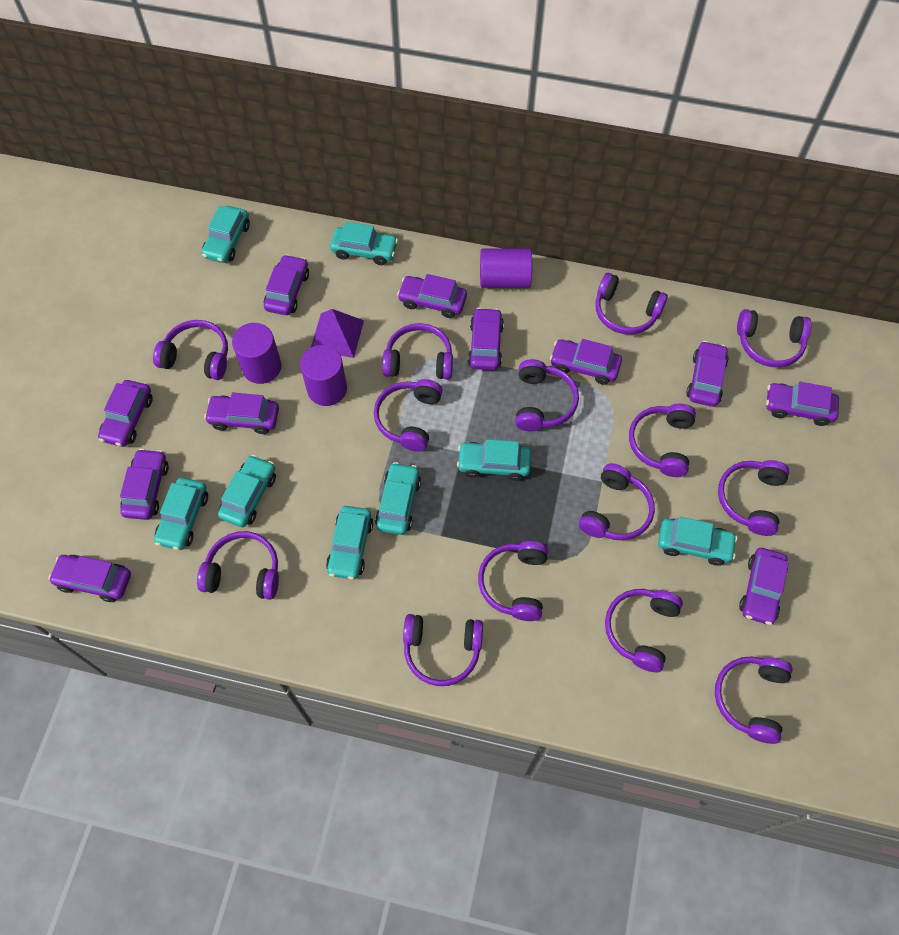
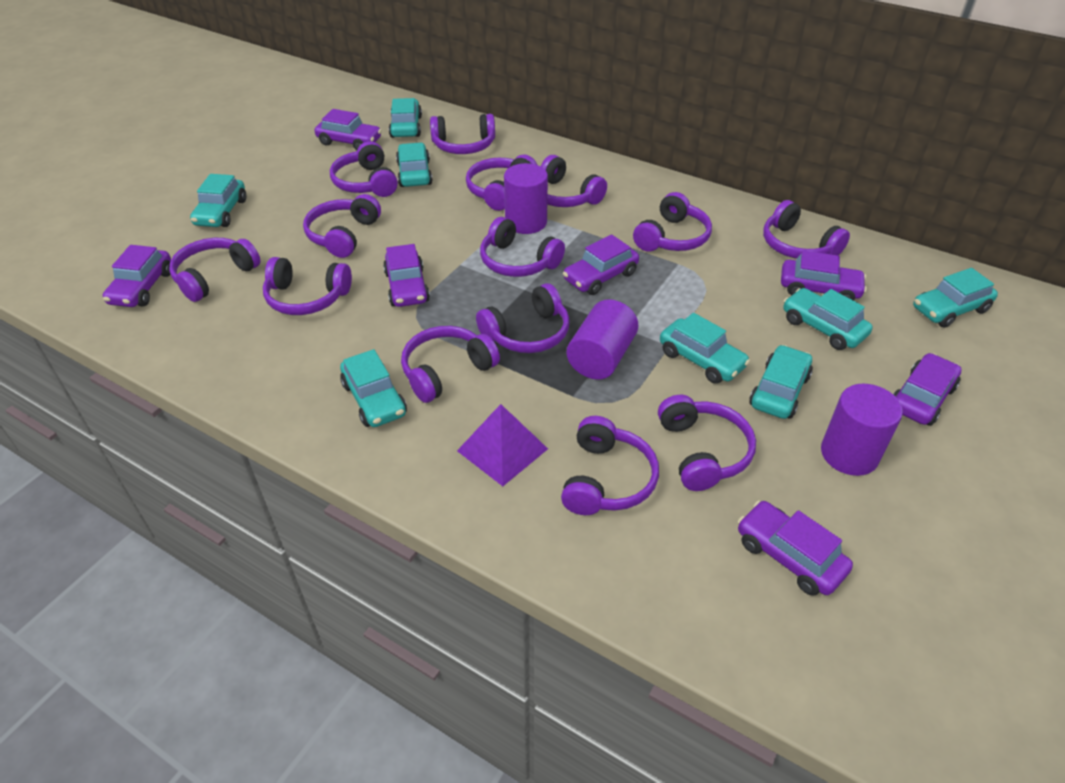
purple car: [48,555,131,602] [98,380,153,447] [120,449,169,520] [204,393,279,434] [264,254,309,315] [397,274,467,318] [468,307,504,370] [550,339,622,385] [686,341,729,407] [739,548,789,625] [766,382,839,426] = 11 -> [103,245,171,307] [315,109,382,150] [383,244,430,307] [563,235,639,295] [738,501,853,596] [781,250,867,301] [893,353,962,426] = 7

